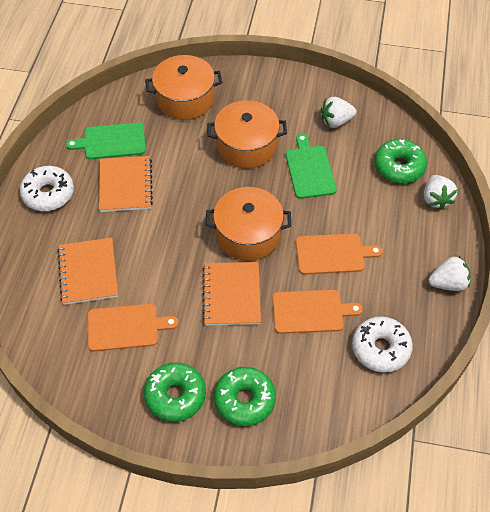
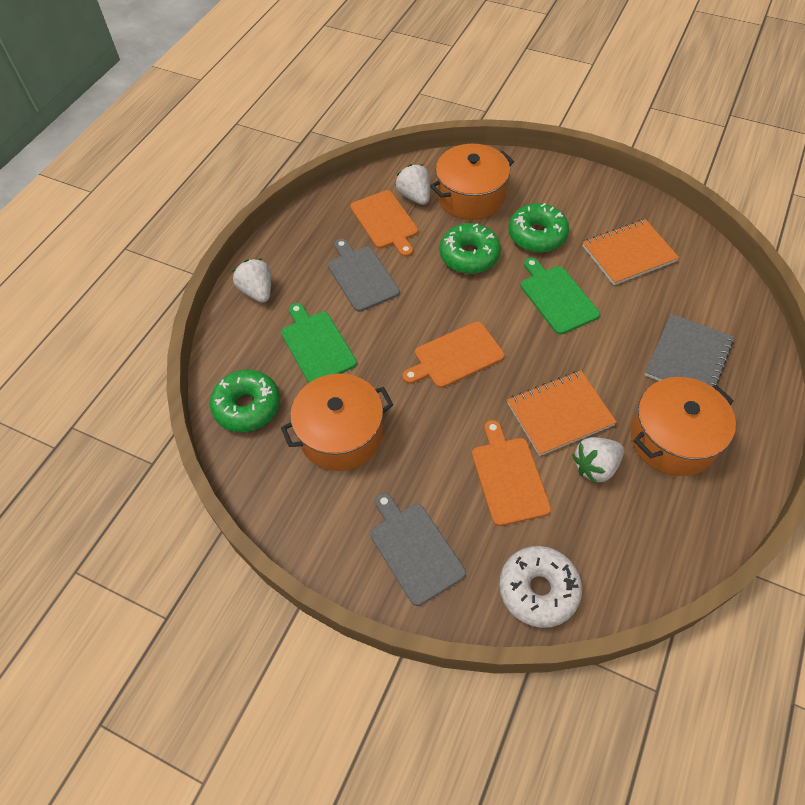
grey cutting board: none = 0 -> [328,239,400,312] [370,493,466,606] = 2
grey notebook: none = 0 -> [645,314,734,387] = 1
orange notebook: [57,238,118,305] [99,156,153,212] [202,262,261,326] = 3 -> [507,371,617,456] [582,219,679,285] = 2
white donut: [20,166,74,211] [352,317,413,373] = 2 -> [499,546,582,628] = 1

